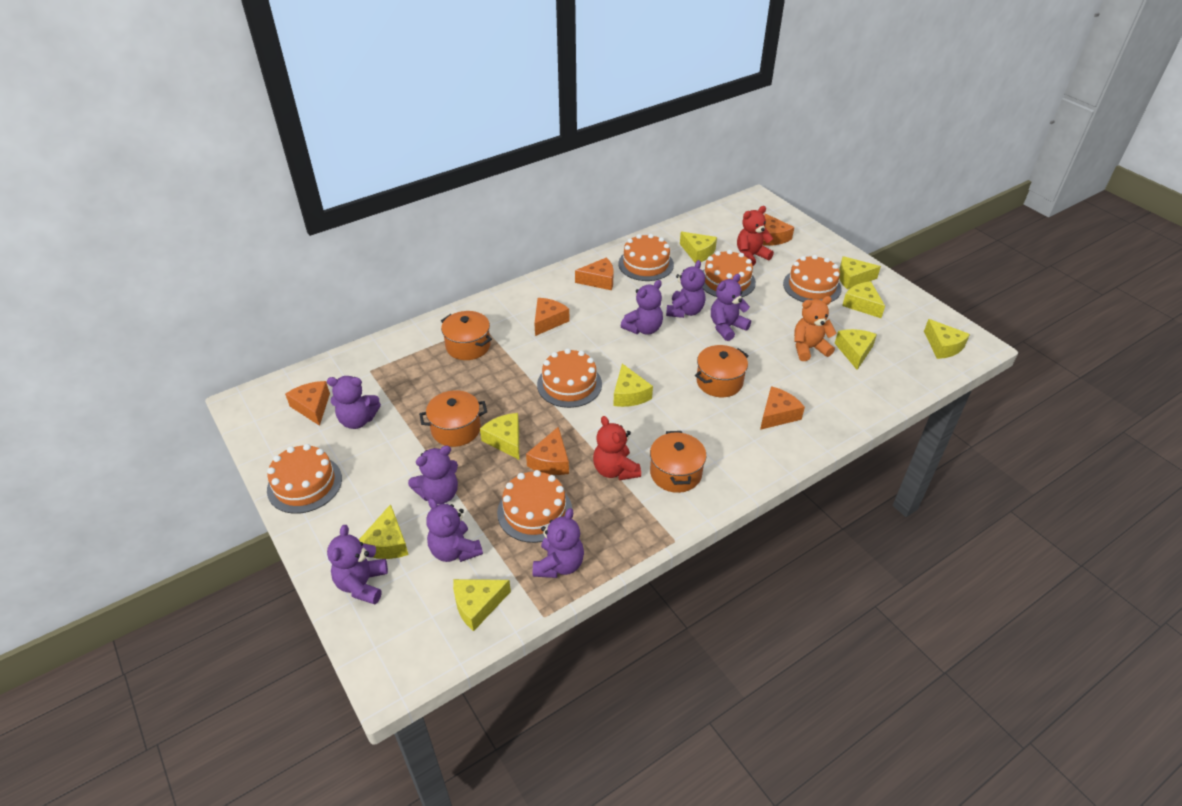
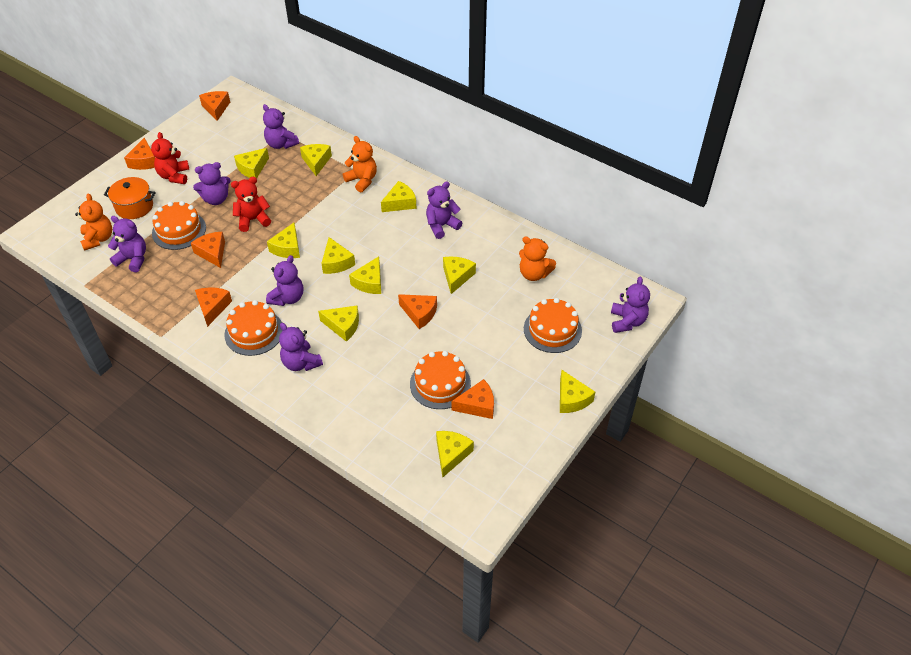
orange cake: [267,444,342,514] [497,470,572,543] [537,348,602,408] [618,234,674,281] [702,250,756,297] [783,255,841,302] = 6 -> [152,201,206,250] [224,300,283,356] [410,351,471,409] [524,298,582,353] = 4
orange pot: [419,390,487,447] [441,311,492,360] [650,431,706,493] [695,345,749,397] = 4 -> [104,177,156,219] = 1
orange teddy bear: [794,296,837,361] = 1 -> [75,193,112,251] [343,136,377,193] [519,236,556,281] = 3
purple teddy bear: [327,376,381,429] [327,525,388,604] [408,445,458,504] [426,498,483,562] [533,508,584,578] [621,280,663,335] [666,260,706,318] [711,274,751,341] = 8 -> [108,216,146,272] [193,162,231,205] [263,104,299,149] [266,255,303,306] [279,323,323,371] [426,181,462,239] [611,276,650,333] = 7
yellow cheese: [359,504,408,559] [453,579,511,631] [480,413,519,460] [613,364,653,407] [680,232,717,263] [835,329,877,370] [839,256,881,289] [842,281,885,318] [924,319,970,359] = 9 -> [234,148,269,178] [267,223,300,258] [300,144,332,176] [318,306,359,342] [321,237,355,274] [349,256,381,294] [381,181,417,212] [436,431,474,477] [443,256,476,294] [560,370,595,413] = 10

